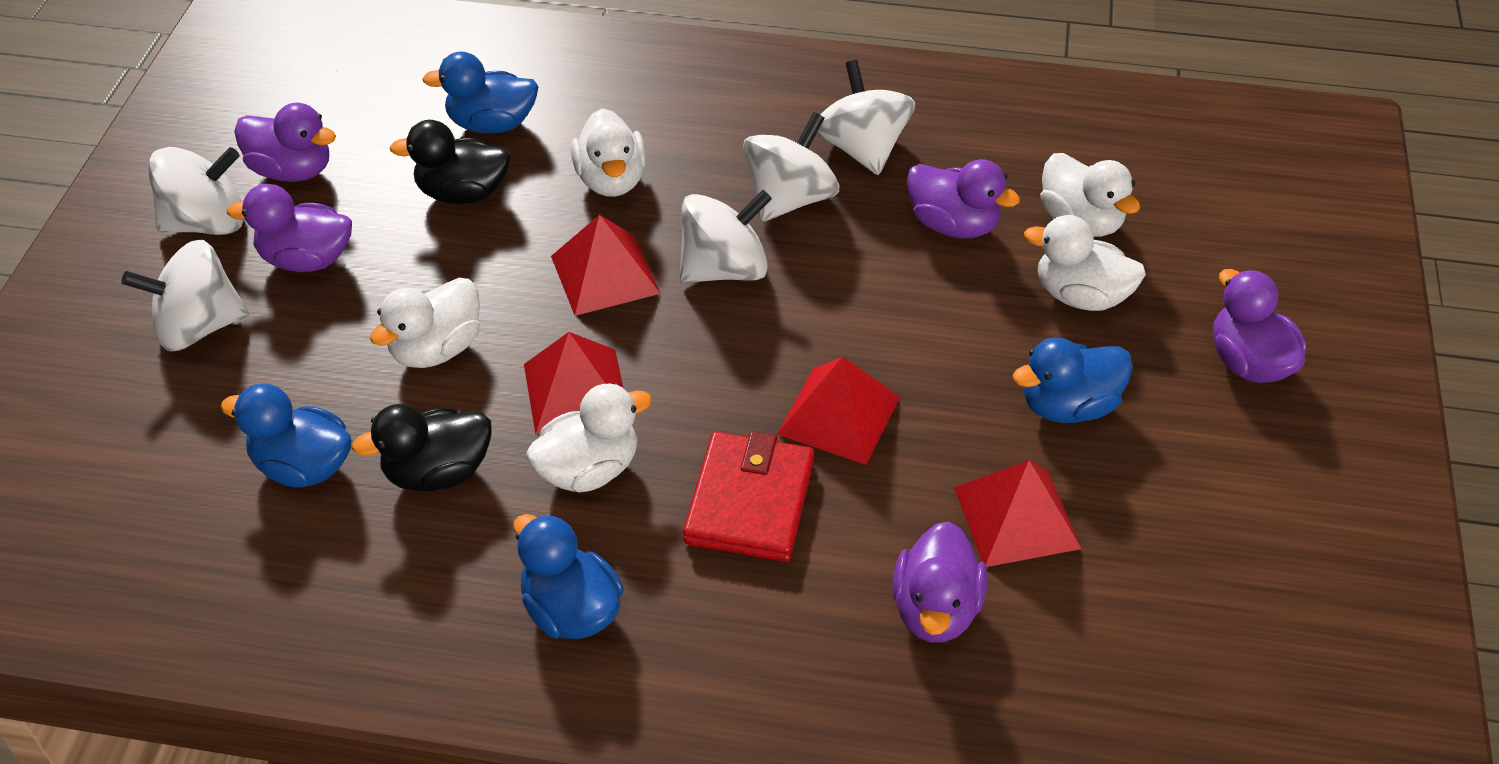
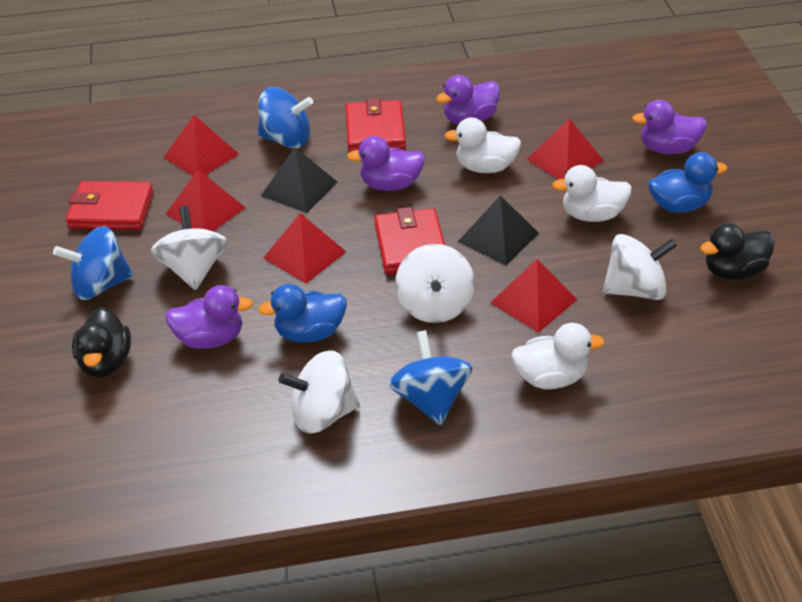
black pyramid: none = 0 -> [261,147,337,213] [458,195,539,265] = 2
blue duck: [220,383,352,487] [422,51,538,134] [513,514,624,639] [1013,338,1133,423] = 4 -> [258,284,346,343] [648,152,727,213] = 2
blue spinning top: none = 0 -> [53,226,133,300] [257,87,313,148] [389,330,473,425] = 3
purple duck: [227,184,352,272] [234,103,336,182] [892,521,987,643] [907,159,1020,239] [1213,269,1306,383] = 5 -> [165,285,253,349] [347,136,425,191] [436,75,500,124] [632,100,707,154] = 4
red pyramid: [524,332,624,434] [551,215,660,316] [777,357,900,465] [954,460,1081,567] = 4 -> [164,115,239,176] [166,170,246,231] [263,213,346,283] [490,259,578,333] [527,119,604,179] = 5
red wallet: [683,431,814,562] = 1 -> [66,181,153,230] [345,98,406,153] [374,207,445,274] = 3
white duck: [370,278,480,368] [526,383,652,492] [571,109,646,197] [1024,215,1146,311] [1040,153,1140,237] = 5 -> [444,117,521,173] [511,323,605,389] [552,165,632,222] = 3
white spinning top: [121,240,249,352] [148,147,243,235] [680,190,772,283] [743,112,839,222] [817,60,915,175] = 5 -> [151,206,228,290] [278,350,360,434] [395,244,475,323] [603,234,677,300] = 4

